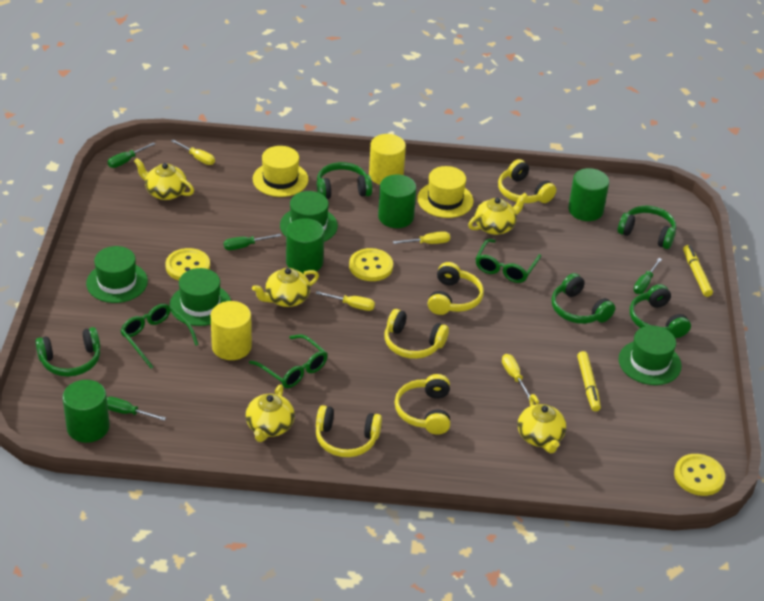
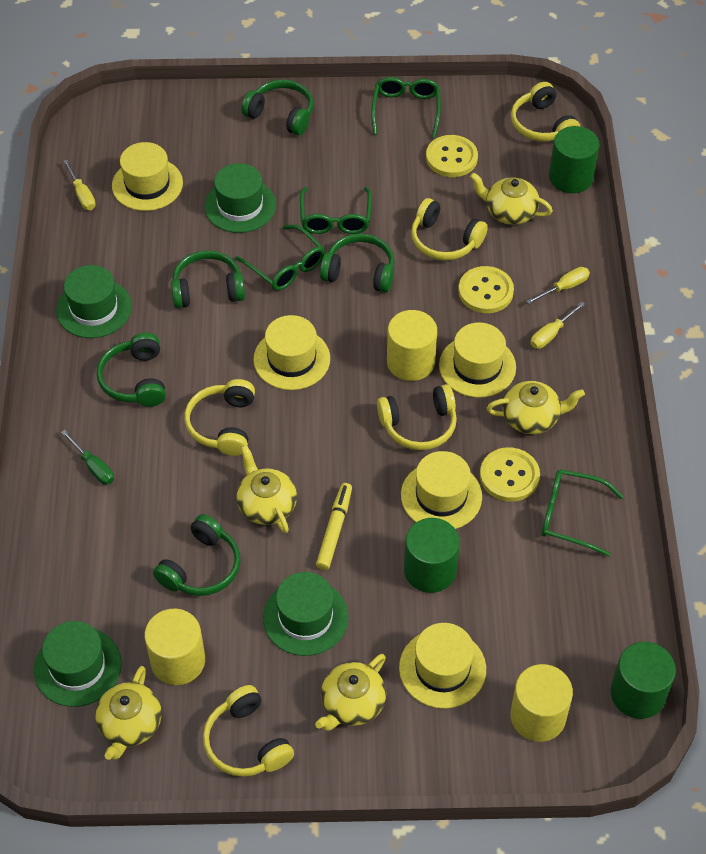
green cylinder: [62,380,110,443] [286,218,324,274] [378,175,416,228] [568,168,609,221] = 4 -> [404,518,460,593] [549,126,600,193] [611,642,676,719] = 3
green glasses: [120,304,199,369] [249,334,328,388] [475,239,541,283] = 3 -> [235,224,325,291] [300,187,372,234] [371,77,441,138] [542,469,623,557] = 4
green screwdriver: [107,397,166,421] [108,142,155,168] [223,234,281,250] [633,258,662,294] = 4 -> [61,430,114,485] = 1
yellow cylinder: [210,301,252,360] [369,134,406,185] = 2 -> [144,609,205,685] [387,310,437,381] [510,664,573,742] = 3
yellow hat: [253,146,308,197] [417,166,474,218] = 2 -> [112,142,183,211] [253,315,330,390] [399,623,486,709] [401,451,482,529] [439,322,516,398] = 5
yellow marker: [577,351,601,411] [683,245,713,297] = 2 -> [316,483,352,570] = 1
yellow screwdriver: [171,139,215,165] [316,291,375,311] [393,231,450,244] [502,354,530,401] = 4 -> [63,160,96,210] [526,267,590,304] [530,301,585,349] = 3

